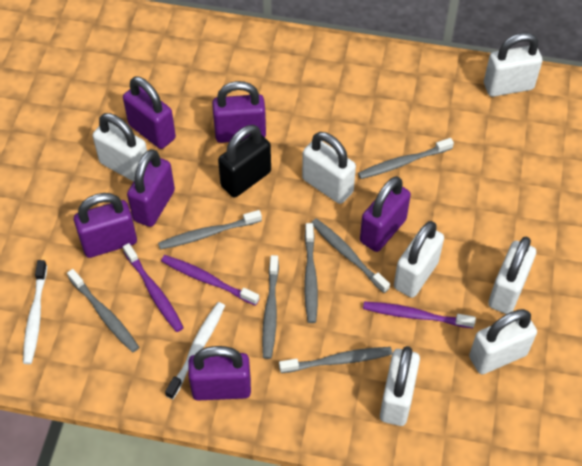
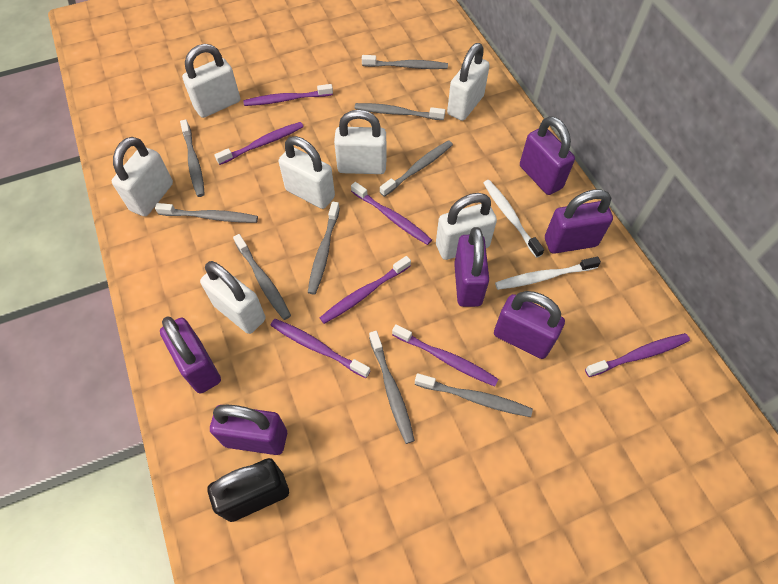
grey toothbrush: [67,269,139,352] [158,210,262,250] [262,255,279,359] [279,347,392,373] [304,223,318,323] [311,218,390,293] [358,138,454,179] = 7 -> [155,203,258,223] [180,119,205,197] [233,234,291,320] [308,202,340,295] [355,103,445,120] [362,55,448,69] [369,331,415,444] [380,140,453,197] [415,373,533,417] = 9
purple toothbrush: [123,243,184,332] [161,255,259,306] [363,302,476,328] = 3 -> [214,122,304,165] [243,84,333,106] [270,319,370,378] [320,256,411,324] [351,182,432,245] [392,324,498,386] [585,333,690,377] = 7

